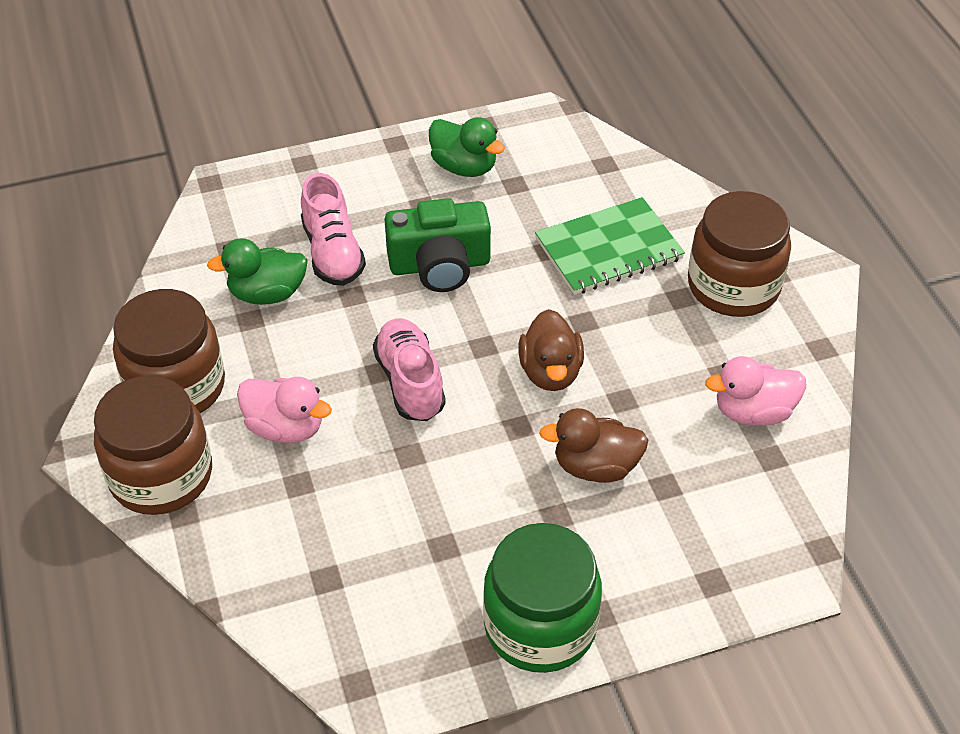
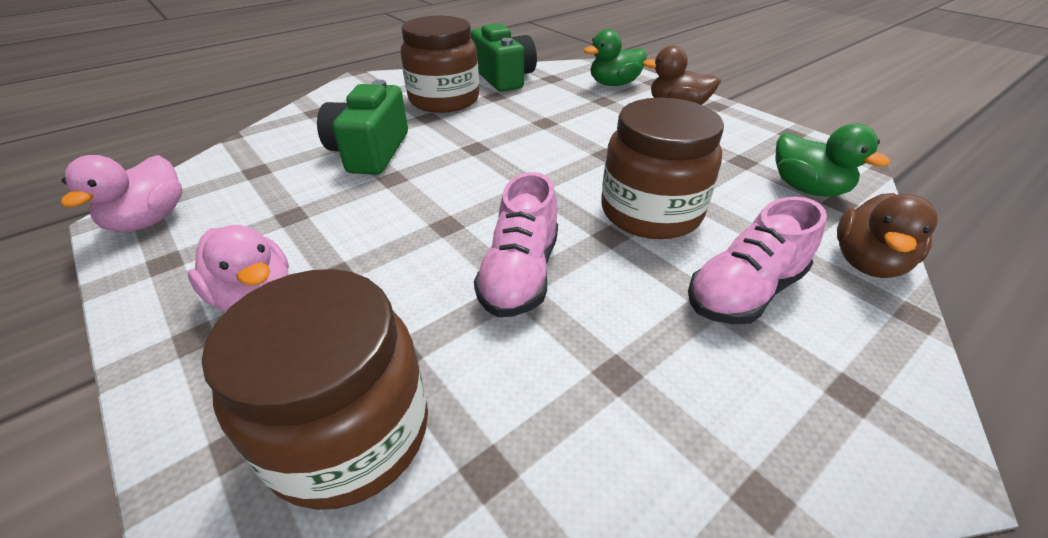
green camera: [385,198,491,292] = 1 -> [317,80,408,175] [471,23,537,92] = 2
green jar: [483,523,602,673] = 1 -> none = 0
green notebook: [535,197,685,295] = 1 -> none = 0

